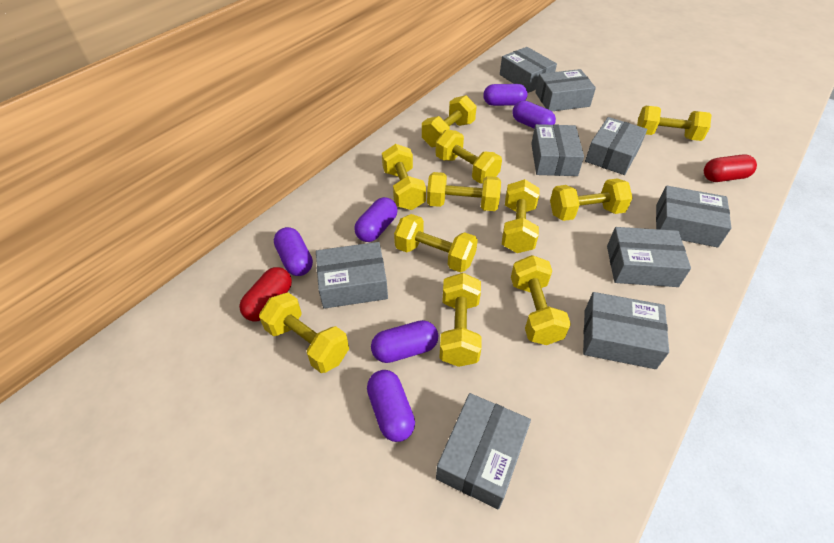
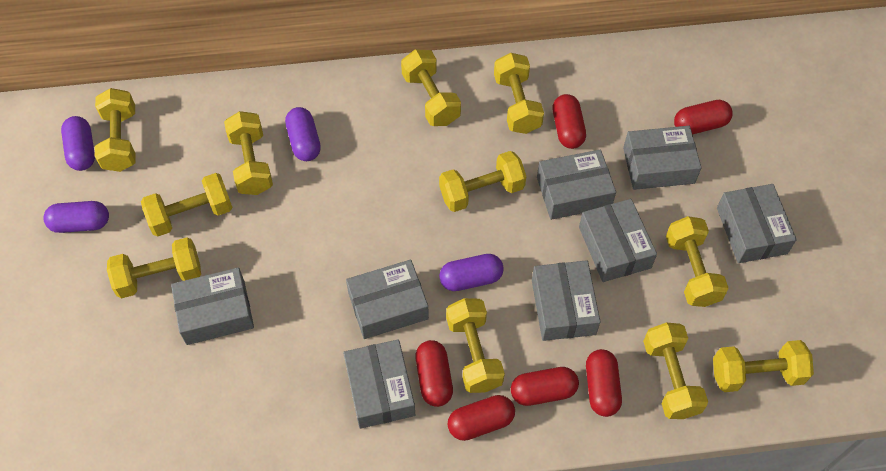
grey box: [316,242,388,309] [436,393,531,509] [500,47,557,93] [531,124,584,176] [535,69,596,111] [583,292,669,369] [585,117,647,175] [607,227,691,287] [656,186,732,248] = 9 -> [171,268,254,345] [343,339,415,429] [346,260,429,339] [532,260,601,341] [537,150,616,220] [579,199,657,282] [623,126,701,190] [717,184,797,263] = 8
purple capsule: [274,227,313,276] [354,197,398,242] [367,370,415,442] [371,320,438,363] [483,84,527,106] [512,100,556,128] = 6 -> [43,201,109,233] [61,116,95,171] [285,107,321,161] [439,254,504,291] = 4
red capsule: [239,267,292,322] [704,154,757,182] = 2 -> [416,340,453,407] [447,395,515,441] [511,367,579,406] [552,94,586,149] [586,349,622,417] [674,100,733,135] = 6

